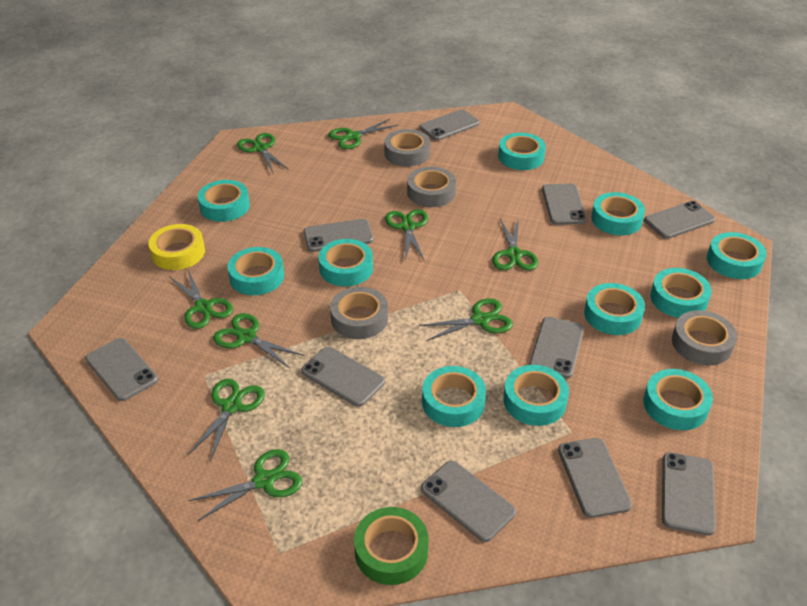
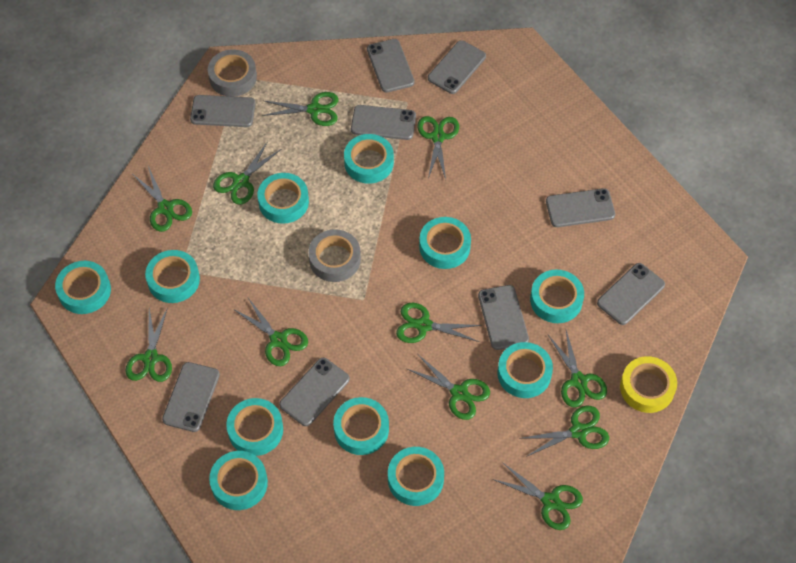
green scissors: [170,270,233,329] [188,379,265,461] [189,449,302,521] [213,313,303,368] [237,133,289,173] [329,119,398,149] [385,209,428,261] [419,298,513,341] [492,218,538,270] = 9 -> [126,307,172,382] [133,166,192,232] [213,141,281,205] [235,298,308,366] [262,92,338,126] [396,302,482,343] [407,355,490,420] [417,116,459,179] [492,463,583,530] [519,406,609,457] [548,330,607,408] = 11
green tape: [354,507,429,585] = 1 -> none = 0
grey phone: [85,338,158,401] [301,347,385,407] [304,219,374,252] [420,109,480,141] [421,461,516,542] [529,317,584,379] [542,184,587,225] [558,438,632,518] [644,201,715,239] [662,452,716,535] = 10 -> [162,362,220,432] [190,95,256,127] [279,358,350,426] [351,105,416,140] [367,39,415,93] [428,40,486,94] [478,285,529,350] [546,188,615,227] [597,263,665,325] = 9
grey tape: [330,287,388,339] [384,129,430,166] [407,167,456,207] [672,310,737,365] = 4 -> [208,49,257,97] [308,229,361,282] = 2

